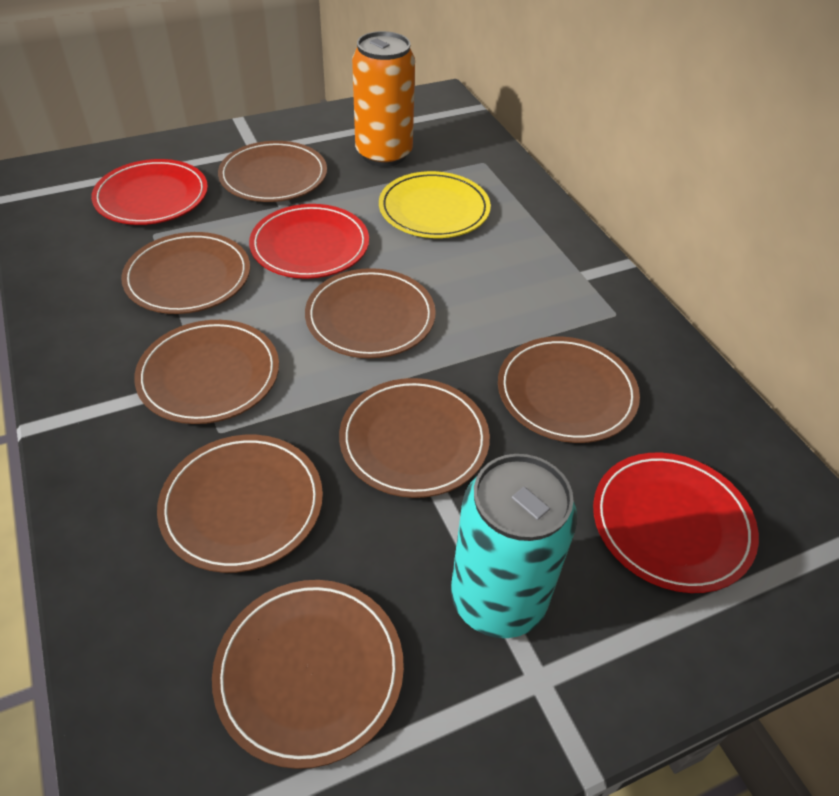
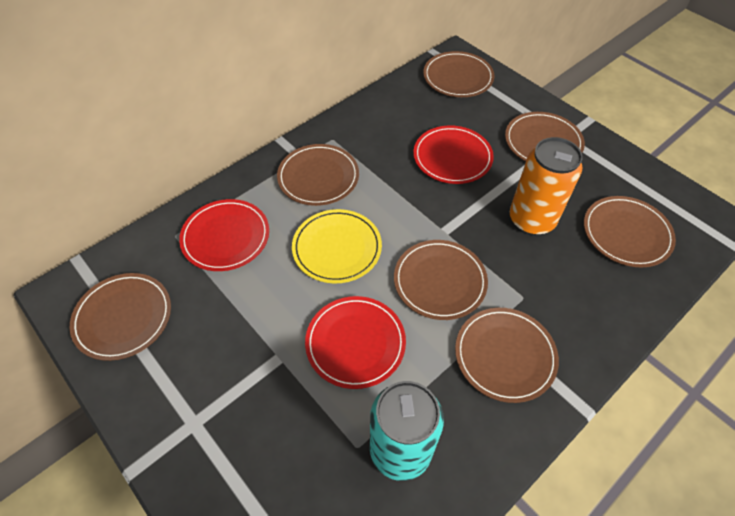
brown plate: [121,232,250,314] [134,320,279,424] [157,435,323,573] [212,580,404,769] [218,141,327,202] [305,268,436,358] [339,378,490,498] [498,336,640,443] = 8 -> [70,273,171,361] [277,144,359,206] [394,240,488,320] [423,51,494,97] [455,308,559,403] [505,112,585,161] [584,196,676,267] = 7

